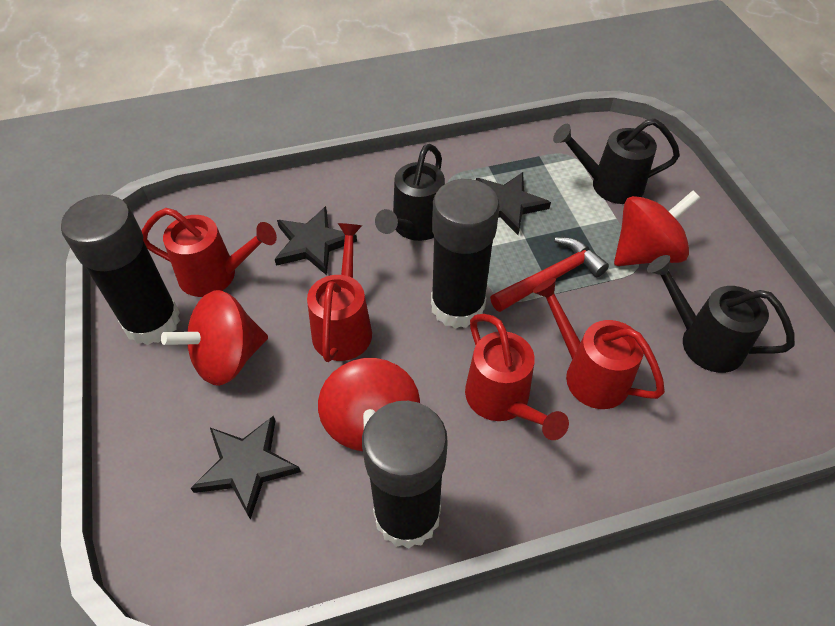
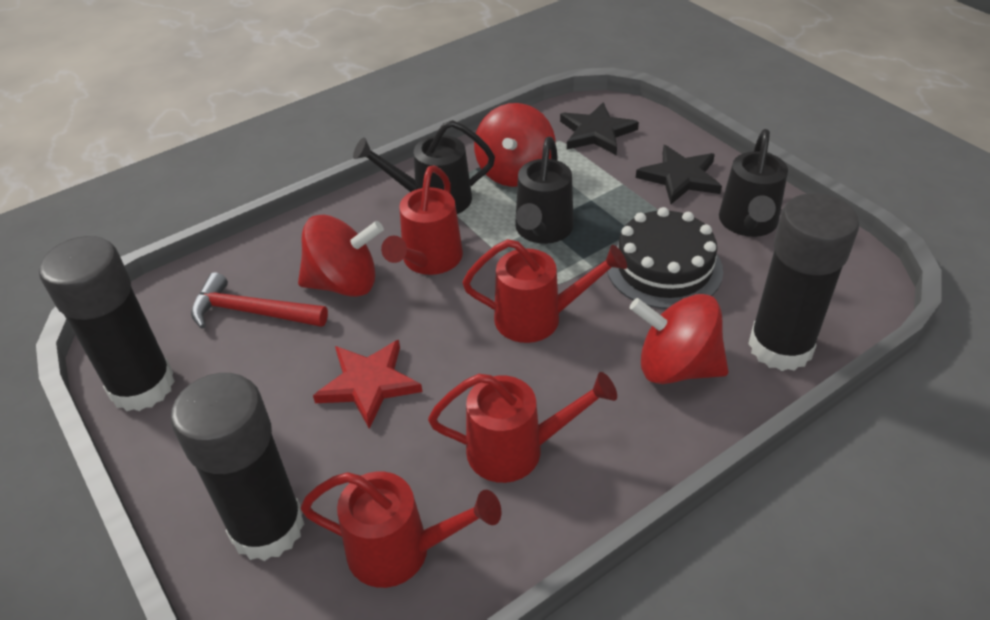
black cake: none = 0 -> [607,207,723,309] = 1
black star: [191,416,301,520] [275,206,357,275] [476,172,551,235] = 3 -> [560,102,639,155] [636,145,722,204] = 2
red star: none = 0 -> [313,340,422,429] = 1

